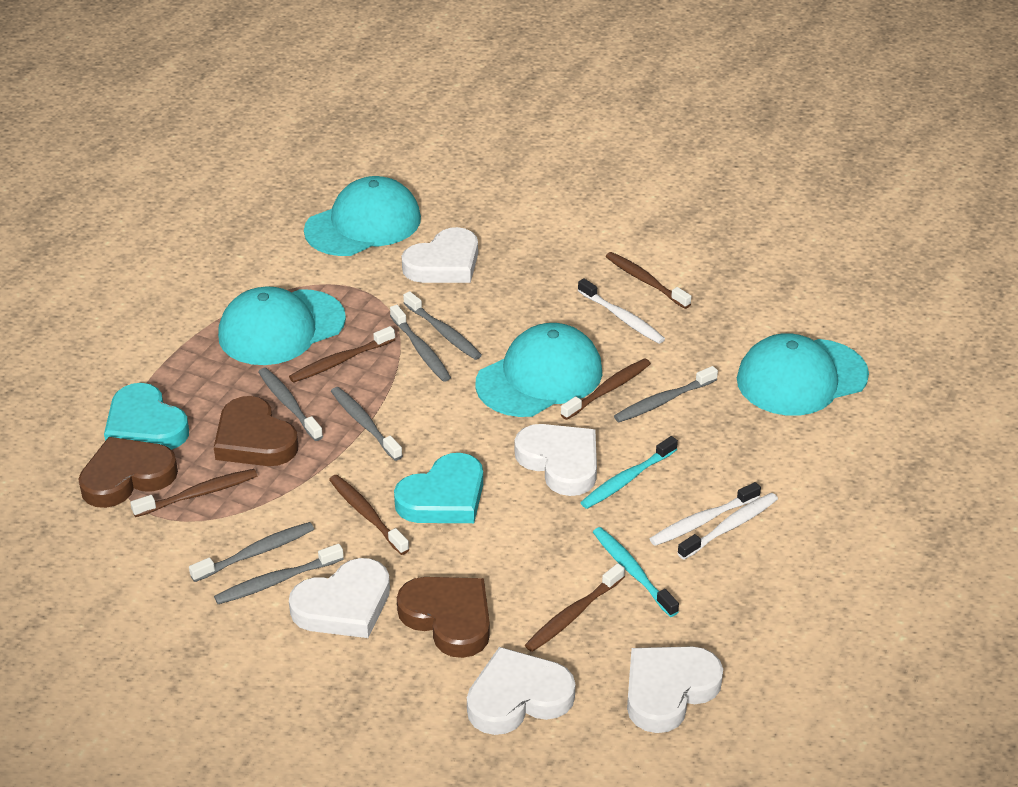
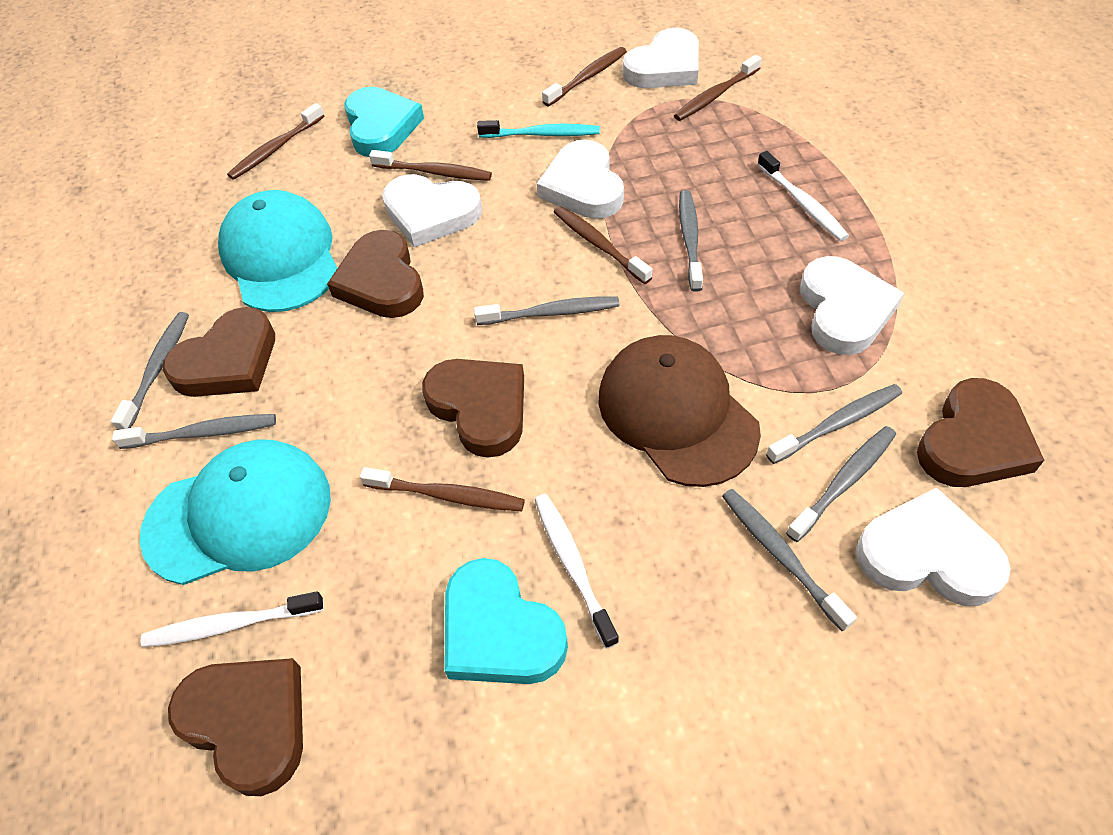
brown cap: none = 0 -> [598,335,761,487] = 1
brown heart: [78,437,178,508] [214,396,298,466] [397,577,490,658] = 3 -> [163,307,275,397] [168,658,303,796] [327,230,424,318] [422,359,524,458] [917,378,1044,487] = 5
turquoise cap: [218,286,346,365] [304,176,421,256] [475,323,602,417] [737,333,869,416] = 4 -> [140,440,331,585] [218,190,337,312] = 2
turquoise toothbrush: [580,436,678,509] [593,527,679,617] = 2 -> [477,120,600,138] = 1

